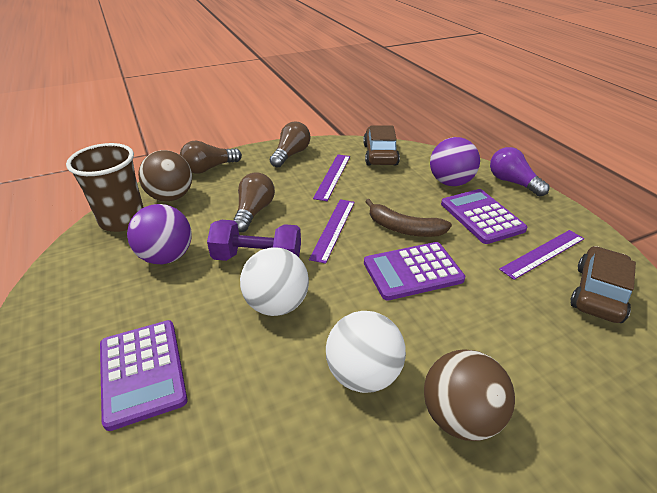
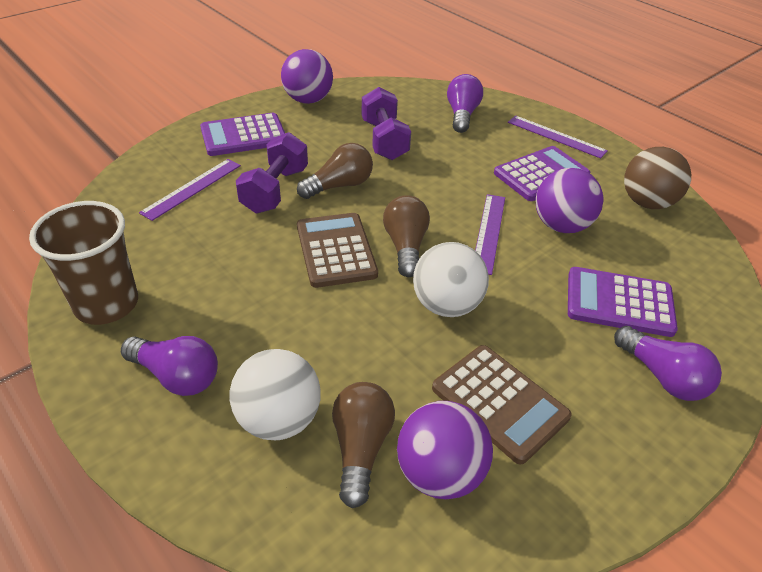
brown ball: [138,150,192,202] [424,349,515,441] = 2 -> [624,147,691,209] = 1
brown banana: [365,199,452,237] = 1 -> none = 0
brown calculator: none = 0 -> [297,213,378,288] [432,345,572,465] = 2
brown car: [363,125,400,166] [570,246,636,323] = 2 -> none = 0
purple ball: [127,204,192,264] [430,137,480,186] = 2 -> [281,49,333,104] [397,401,493,499] [536,168,603,233] = 3
purple dumbbell: [207,220,301,261] = 1 -> [236,132,308,213] [362,87,411,160] = 2
purple light bulb: [490,147,549,197] = 1 -> [121,336,218,396] [447,74,483,133] [614,326,722,401] = 3

